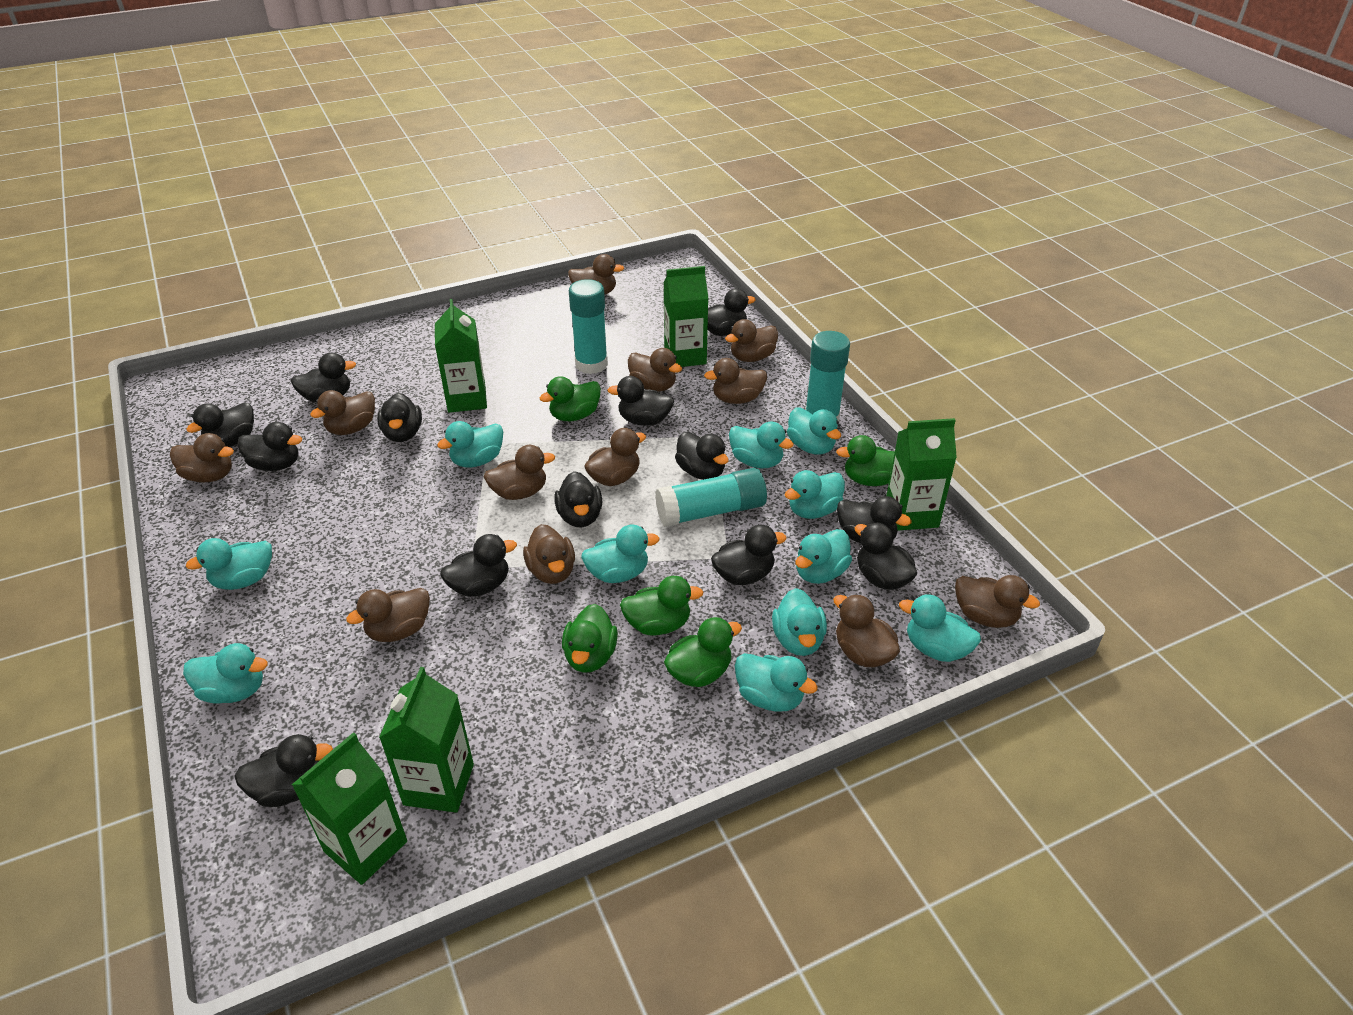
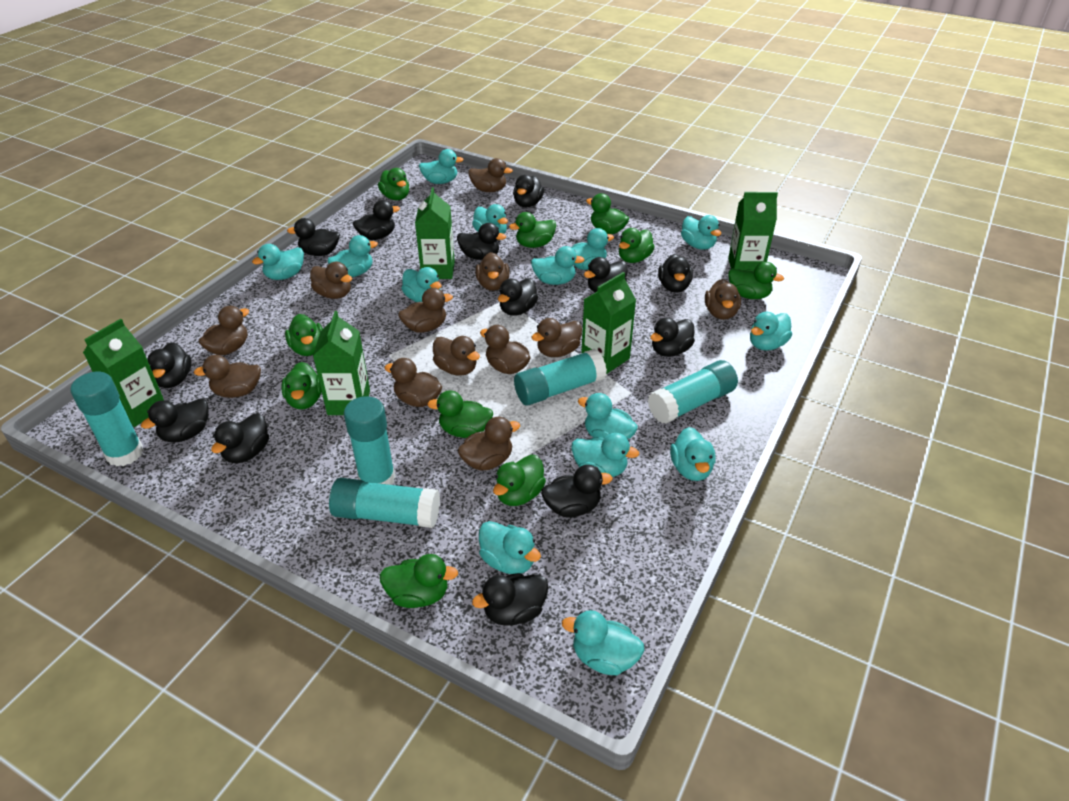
green duck: [540,376,601,421] [562,604,618,673] [620,576,704,636] [664,617,742,687] [836,435,895,486] = 5 -> [281,362,322,409] [285,314,323,356] [378,168,409,200] [380,554,458,608] [427,390,493,438] [493,455,546,506] [509,212,556,248] [586,193,629,234] [619,228,655,263] [728,262,784,299] = 10
turquoise duck: [183,643,268,704] [186,538,272,590] [437,421,503,468] [581,524,660,583] [729,422,794,468] [735,653,818,712] [772,588,827,656] [785,470,845,519] [787,407,841,455] [796,529,852,584] [899,594,981,662] = 11 -> [252,244,304,280] [328,235,378,277] [401,267,442,302] [419,149,464,184] [472,204,508,234] [479,521,541,574] [531,246,584,285] [562,610,644,675] [571,228,614,270] [571,433,639,477] [578,393,638,439] [670,427,716,481] [681,215,721,250] [750,312,792,351] = 14
turquoise glue stick: [569,279,608,374] [655,468,767,527] [805,331,850,421] = 3 -> [70,372,143,467] [329,478,440,528] [344,396,396,485] [514,349,607,406] [648,360,738,424] = 5

